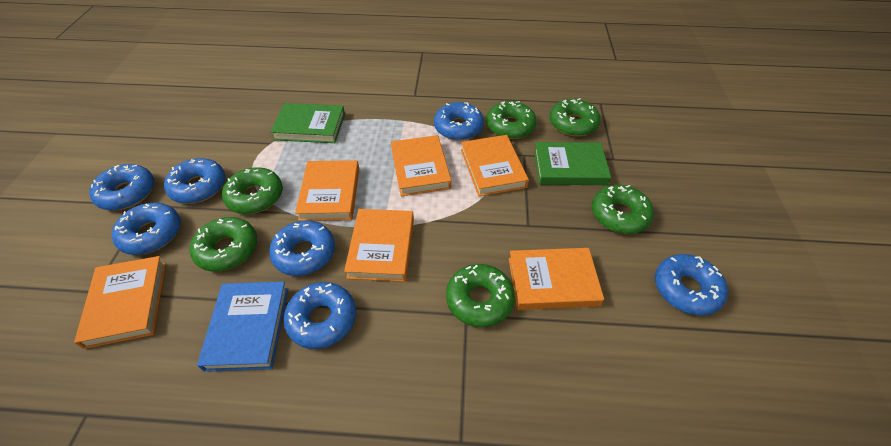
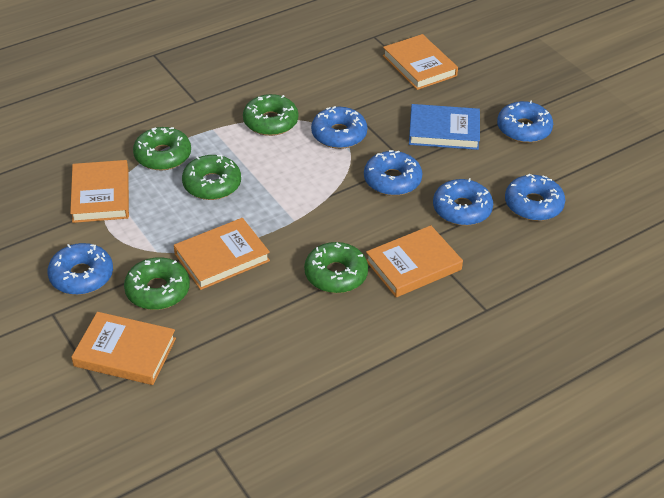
blue donut: [89,164,154,210] [111,203,180,255] [164,158,225,204] [269,220,335,276] [283,282,356,349] [434,102,484,140] [655,254,728,316] = 7 -> [47,243,113,295] [311,106,367,149] [364,150,422,196] [433,178,493,226] [497,100,553,143] [505,174,565,221] = 6
green book: [270,103,345,143] [534,142,611,185] = 2 -> none = 0
green donut: [190,217,257,272] [222,167,283,214] [446,264,515,327] [486,101,537,139] [550,98,601,137] [592,185,654,234] = 6 -> [124,257,190,310] [133,127,191,170] [182,155,241,200] [243,94,298,136] [304,242,368,293] = 5
orange book: [74,256,166,349] [295,160,359,221] [344,209,414,282] [391,135,452,196] [461,135,529,197] [509,248,604,310] = 6 -> [70,160,129,223] [72,312,176,385] [174,218,270,290] [366,225,463,297] [383,34,458,90] = 5

